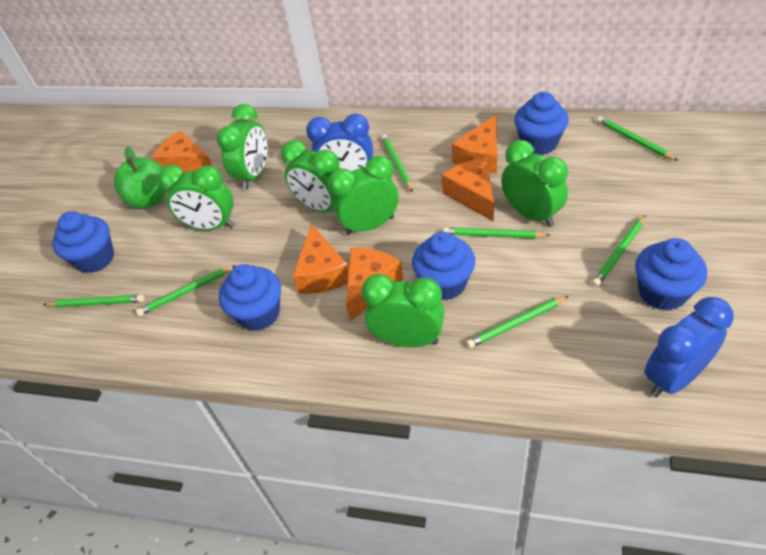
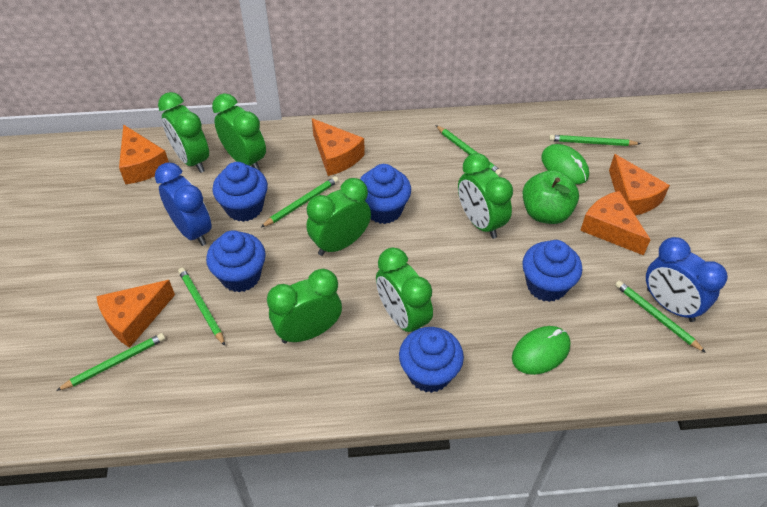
green mouse: none = 0 -> [512,326,571,375] [541,144,589,184] = 2
green pencil: [43,295,145,308] [136,265,236,316] [381,134,413,192] [443,227,550,238] [466,296,569,348] [592,215,646,287] [597,116,679,161] = 7 -> [56,333,165,391] [178,268,225,346] [260,176,339,228] [435,125,502,176] [549,135,641,146] [615,281,706,353] = 6

